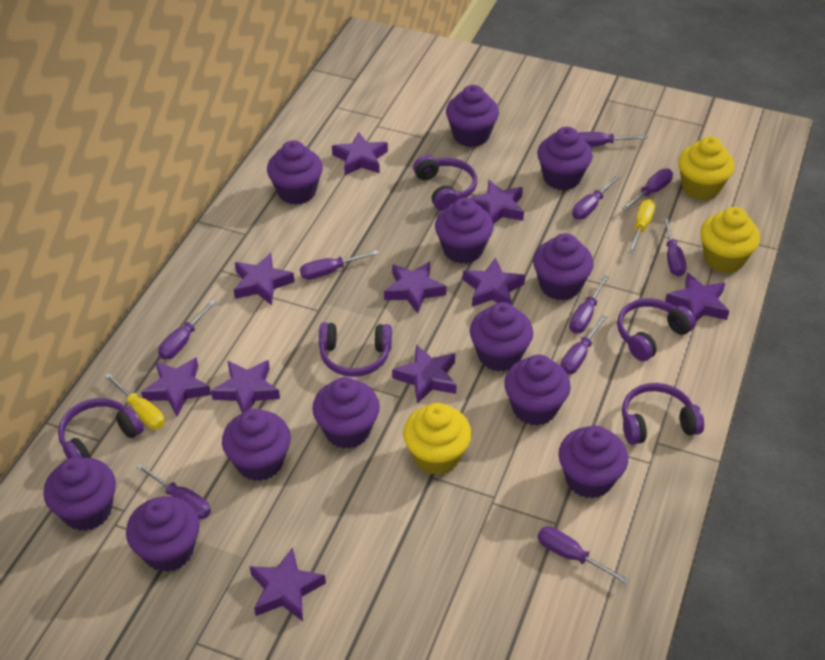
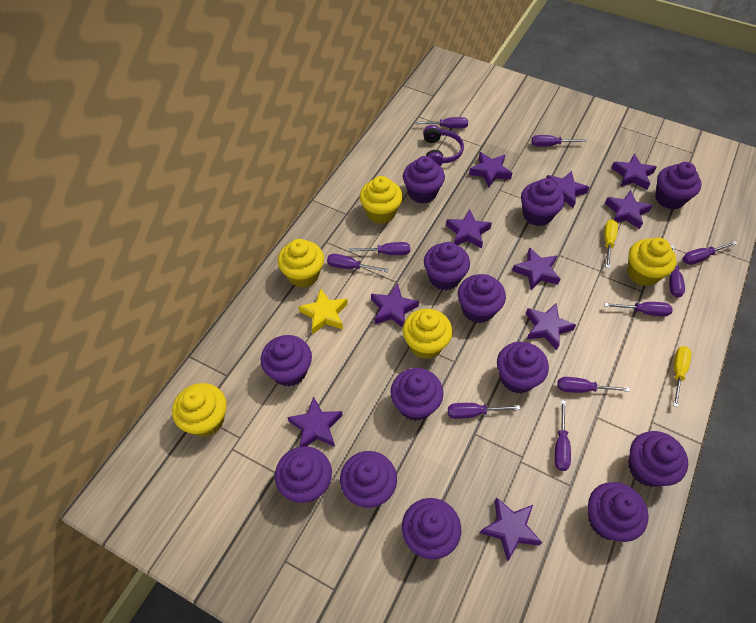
purple cupcake: [43,457,116,531] [126,496,200,572] [222,409,291,481] [267,140,323,205] [312,377,380,449] [435,198,493,264] [446,85,499,147] [470,302,533,372] [504,355,571,426] [533,233,594,301] [537,127,593,190] [559,425,628,499] = 12 -> [261,335,312,387] [275,446,332,503] [340,451,397,508] [390,368,444,421] [402,498,461,559] [403,156,445,204] [424,242,470,290] [458,274,506,323] [497,342,549,393] [521,178,565,226] [588,482,649,542] [628,431,688,487] [655,162,702,209] = 13
purple headphones: [58,398,144,459] [319,323,392,377] [413,155,477,211] [617,298,696,361] [622,383,704,445] = 5 -> [423,125,464,166] = 1
yellow cupcake: [403,403,472,475] [678,136,735,200] [700,207,760,273] = 3 -> [172,383,227,437] [278,239,324,287] [360,176,403,224] [403,309,452,359] [627,238,677,286] = 5
yellow star: none = 0 -> [299,288,348,334] = 1

